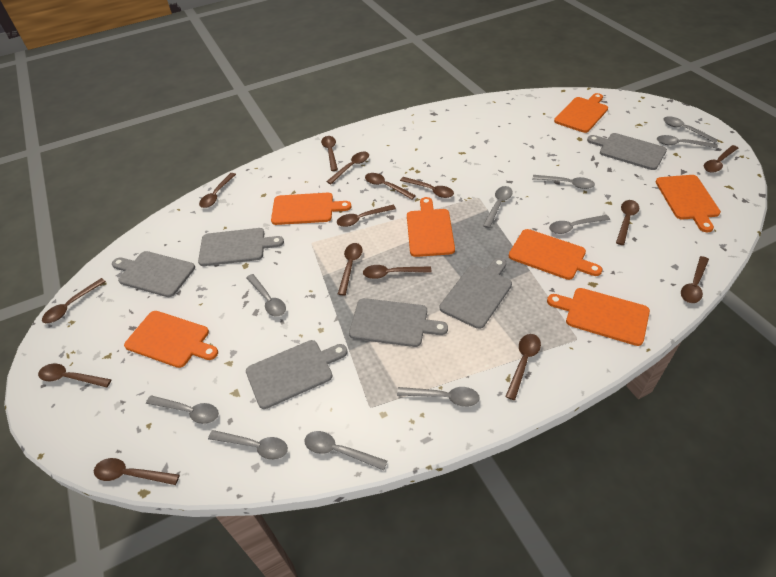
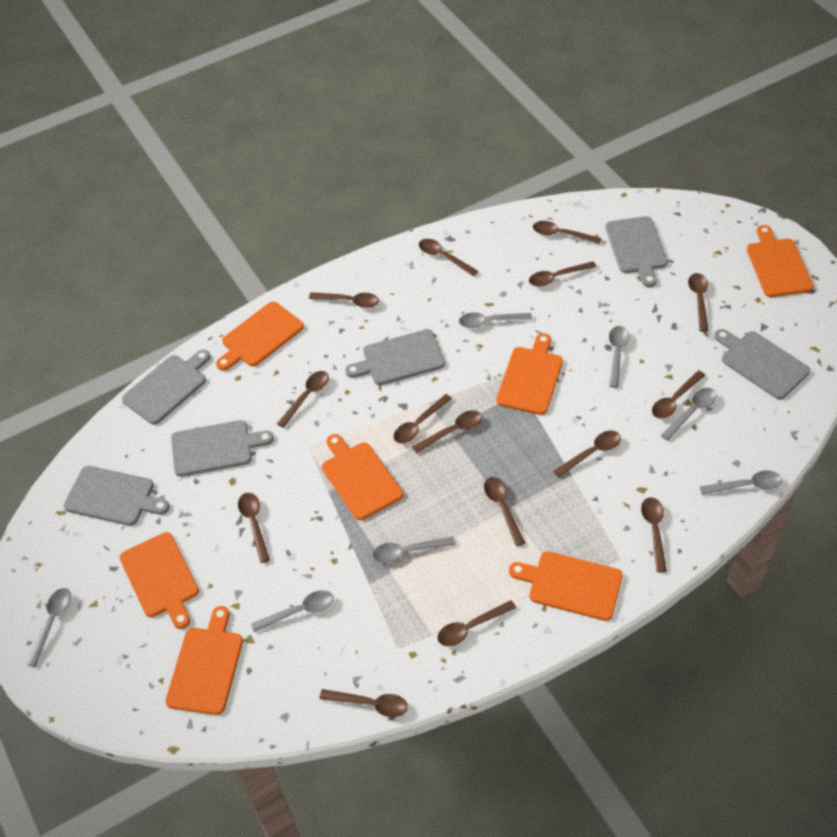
grey spoon: [146,395,219,424] [208,430,288,460] [246,274,286,317] [304,431,387,471] [397,387,480,407] [483,186,513,228] [532,175,595,189] [549,215,610,234] [657,135,718,148] [663,116,718,143] = 10 -> [26,588,71,667] [251,590,334,632] [373,537,455,563] [459,312,532,328] [609,326,629,388] [661,388,717,441] [700,470,782,495] = 7

